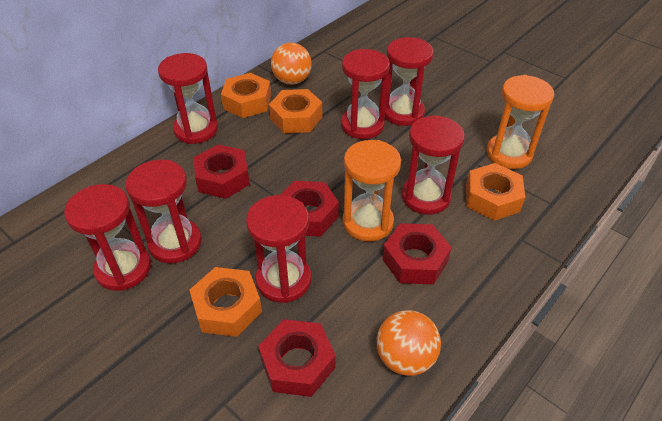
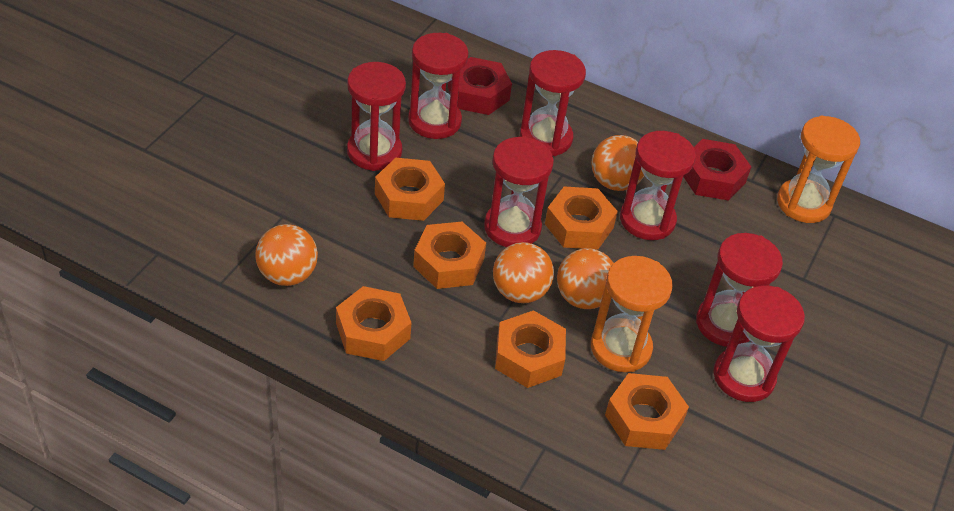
orange ball: [271,43,312,85] [377,310,441,376] = 2 -> [255,224,318,286] [493,242,554,303] [557,248,613,309] [591,135,645,191] = 4
orange nut: [189,267,262,337] [221,73,271,118] [269,89,322,133] [466,163,525,221] = 4 -> [336,286,411,361] [375,158,445,221] [413,222,486,289] [495,310,566,388] [545,186,618,249] [605,373,689,450] = 6
red nut: [194,144,250,199] [258,319,336,397] [280,181,339,237] [382,223,452,285] = 4 -> [448,57,512,115] [683,139,751,201] = 2

